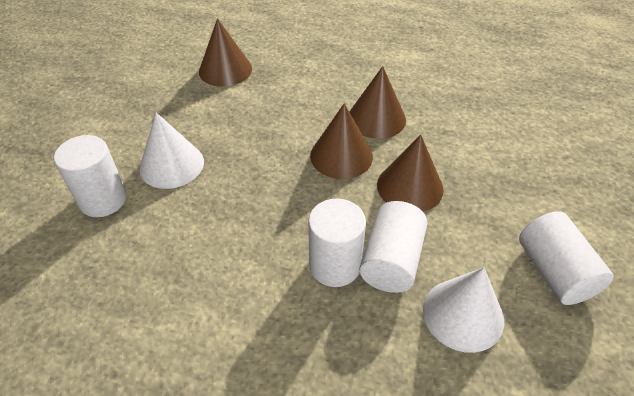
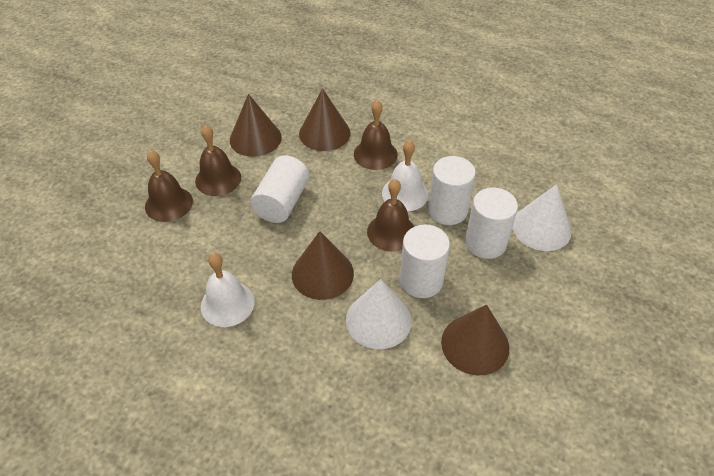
brown bell: none = 0 -> [145,150,193,222] [195,125,241,196] [354,100,398,170] [367,179,414,252] = 4
white bell: none = 0 -> [201,253,255,327] [382,140,428,211] = 2

